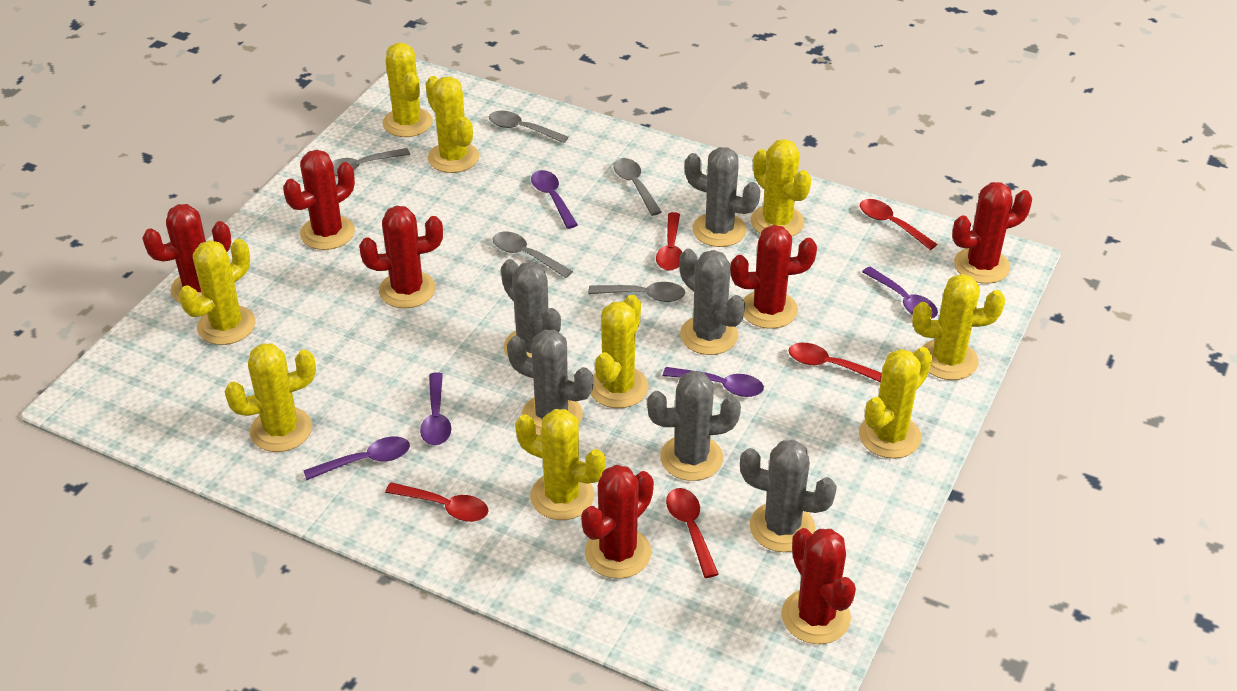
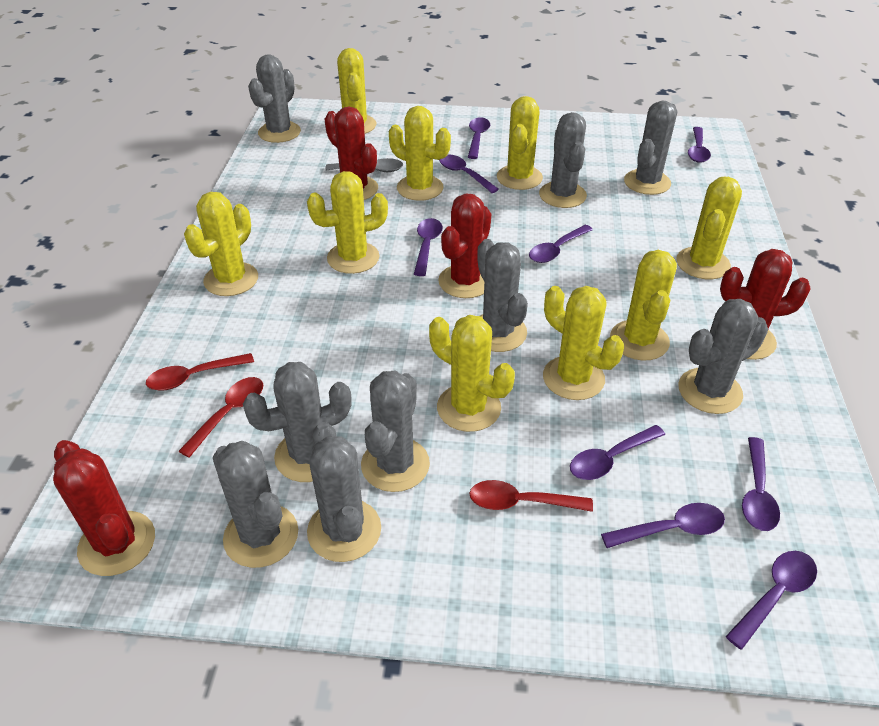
grey cactus: [501,259,561,358] [507,330,594,436] [647,371,741,481] [679,249,745,355] [684,147,760,247] [740,440,837,552] = 6 -> [213,441,298,568] [243,362,352,482] [248,55,301,143] [307,422,381,562] [361,370,430,492] [478,239,528,352] [539,112,587,208] [624,101,677,195] [678,299,768,414] = 9
grey spoon: [332,148,410,176] [489,111,568,143] [493,232,573,278] [588,282,685,302] [613,158,662,216] = 5 -> [325,158,403,172] = 1
purple spoon: [303,436,410,480] [420,372,452,445] [531,170,578,229] [663,367,764,397] [862,267,938,319] = 5 -> [414,218,443,276] [439,154,499,193] [468,117,490,159] [529,225,593,263] [570,425,665,480] [601,503,725,548] [688,127,711,163] [725,551,817,650] [742,437,780,531] = 9
red cactus: [142,204,231,304] [283,150,355,250] [359,206,443,308] [581,465,654,579] [731,225,817,329] [782,528,856,644] [952,182,1032,284] = 7 -> [53,440,155,576] [324,107,378,200] [438,194,491,298] [720,249,811,360] = 4
red spoon: [385,482,489,522] [656,212,682,271] [666,488,719,578] [789,343,882,382] [860,199,937,250] = 5 -> [146,353,254,391] [179,377,263,458] [469,480,593,512] = 3

